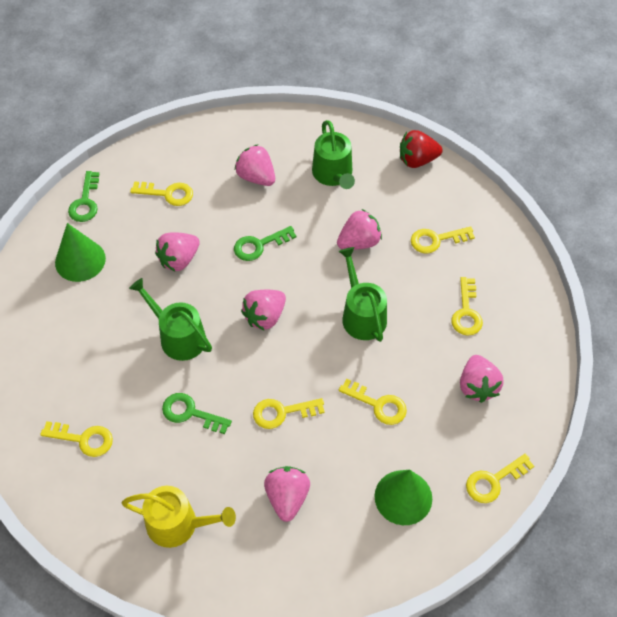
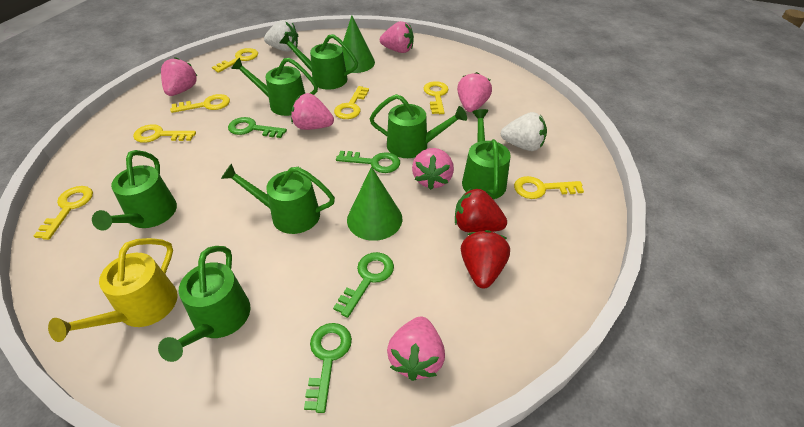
green key: [68,171,99,222] [162,393,232,434] [234,226,296,261] = 3 -> [228,117,287,138] [304,323,352,413] [333,252,394,318] [336,151,400,173] = 4
green watering can: [129,278,212,361] [312,120,355,189] [339,247,387,342] = 3 -> [92,150,177,231] [158,246,250,362] [221,163,335,234] [231,57,318,116] [280,33,358,90] [370,94,467,158] [462,109,511,200] = 7
red strawberry: [400,130,443,168] = 1 -> [455,188,507,233] [461,230,510,288] = 2
white strawberry: none = 0 -> [264,20,298,52] [501,112,547,151] = 2

